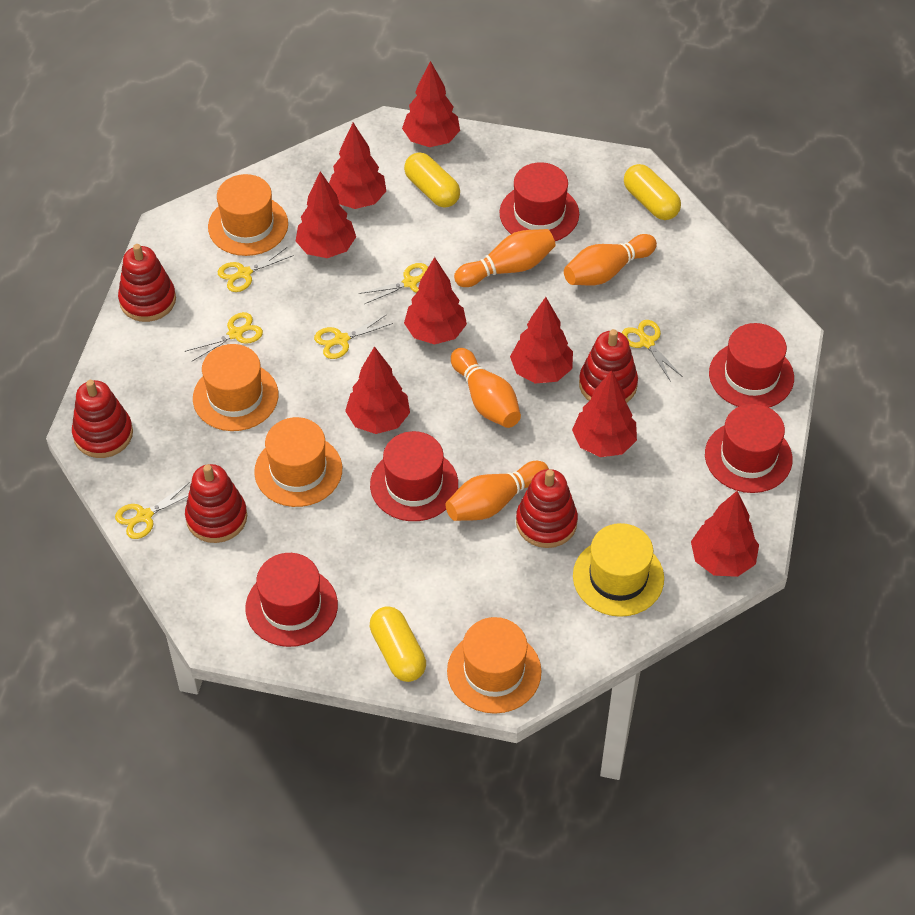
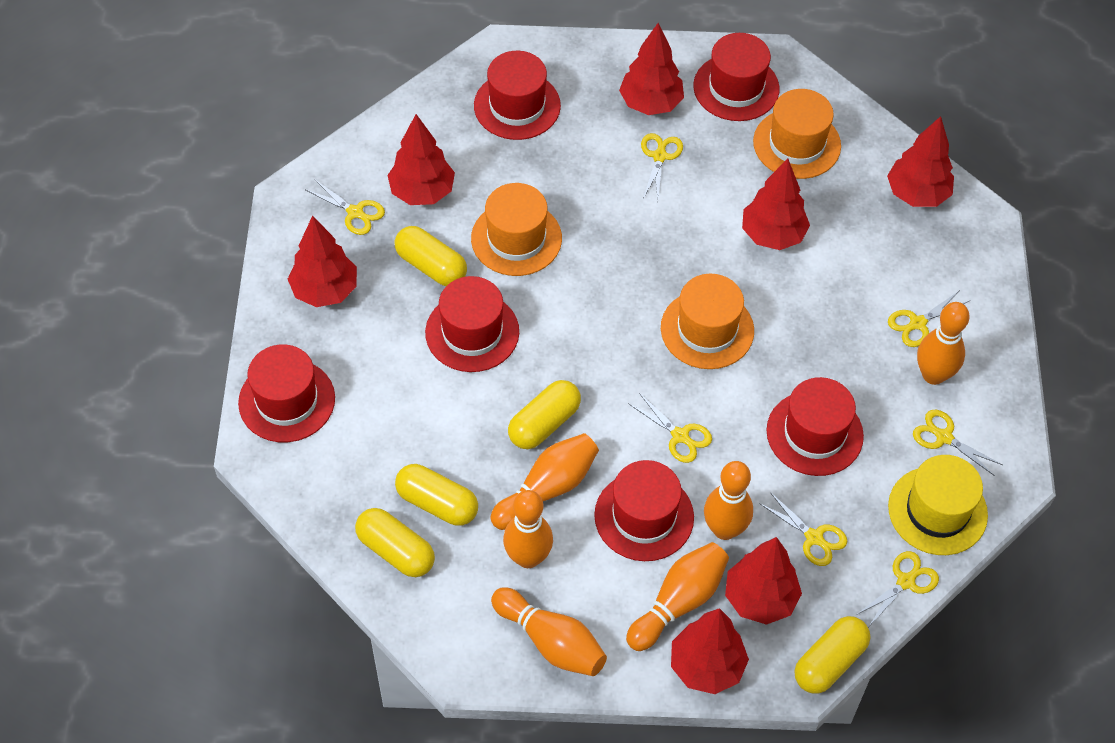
orange bowling pin: [446,461,549,521] [451,348,521,428] [454,229,556,287] [564,234,657,285] = 4 -> [491,433,599,530] [491,587,607,676] [503,490,553,568] [626,542,729,651] [704,461,753,540] [917,302,970,385] = 6
orange hat: [193,344,278,431] [208,174,288,256] [254,417,342,507] [447,617,541,714] = 4 -> [471,183,562,276] [661,274,754,369] [753,89,841,179] = 3
red hat: [245,553,338,647] [370,431,458,521] [499,162,579,241] [705,404,793,493] [709,323,794,408] = 5 -> [238,344,335,442] [425,276,519,372] [474,51,561,140] [594,460,694,561] [693,33,779,121] [767,377,864,476] = 6
red stacking toy: [72,380,133,458] [118,244,176,322] [185,464,247,543] [516,469,578,548] [579,329,638,403] = 5 -> none = 0
red tree: [296,171,356,258] [329,123,386,209] [345,346,410,434] [402,61,460,147] [404,257,467,345] [510,297,573,384] [572,370,637,457] [691,491,759,577] = 8 -> [288,215,357,307] [387,114,455,205] [619,23,684,115] [671,608,749,694] [725,537,802,625] [742,158,810,250] [887,116,954,207] = 7
yellow capsule: [370,606,426,682] [404,152,460,208] [624,164,681,220] = 3 -> [355,508,435,577] [395,226,467,286] [395,464,478,526] [508,380,581,449] [795,616,870,694] = 5
yellow scissors: [115,482,190,539] [184,312,263,362] [218,247,294,292] [314,314,393,359] [359,263,428,304] [622,320,683,382] = 6 -> [306,179,385,235] [628,393,712,463] [641,133,683,199] [759,492,847,566] [856,551,939,626] [888,291,969,347] [913,410,1003,476] = 7

